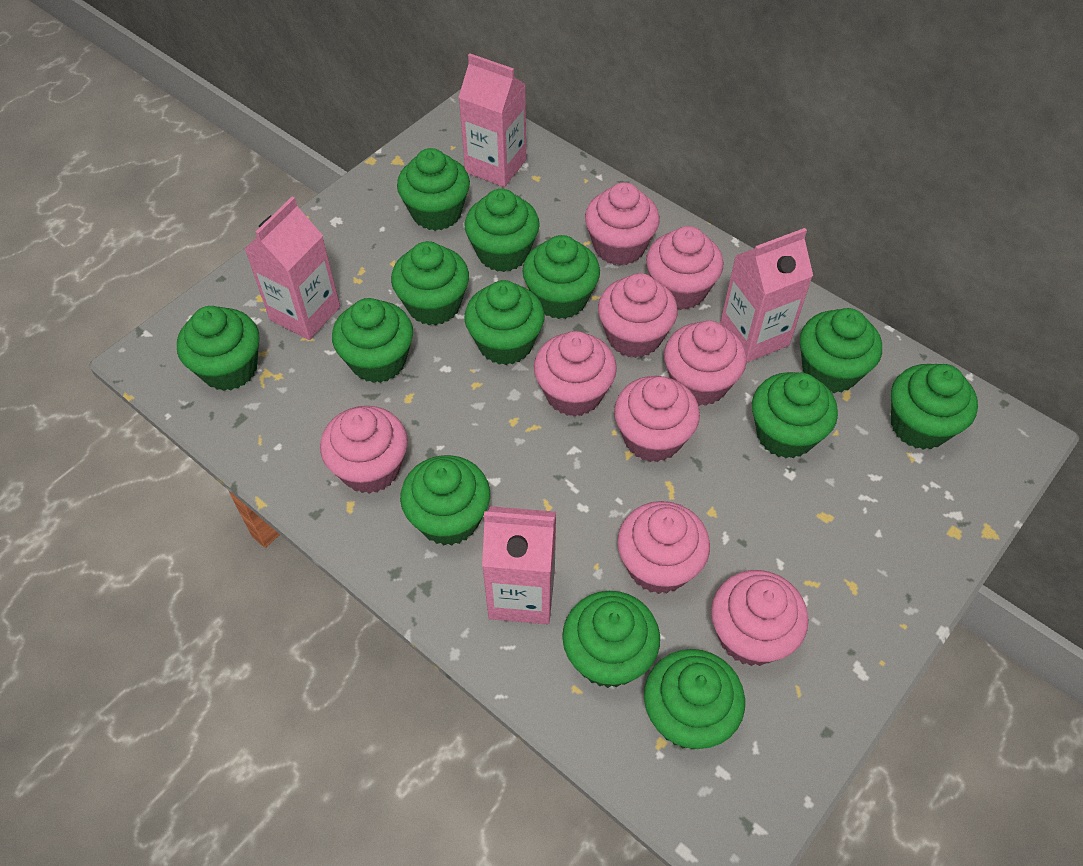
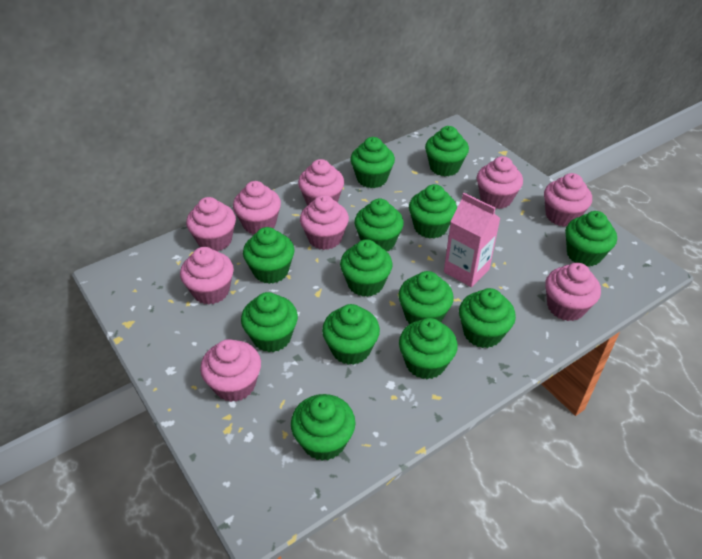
pink carton: [245,197,340,340] [458,54,526,187] [482,506,556,624] [720,228,813,362] = 4 -> [444,193,501,287] = 1

